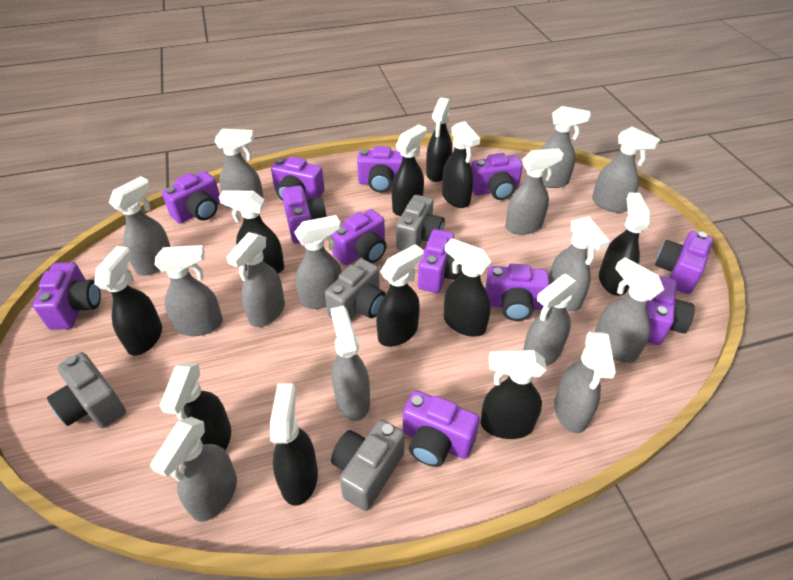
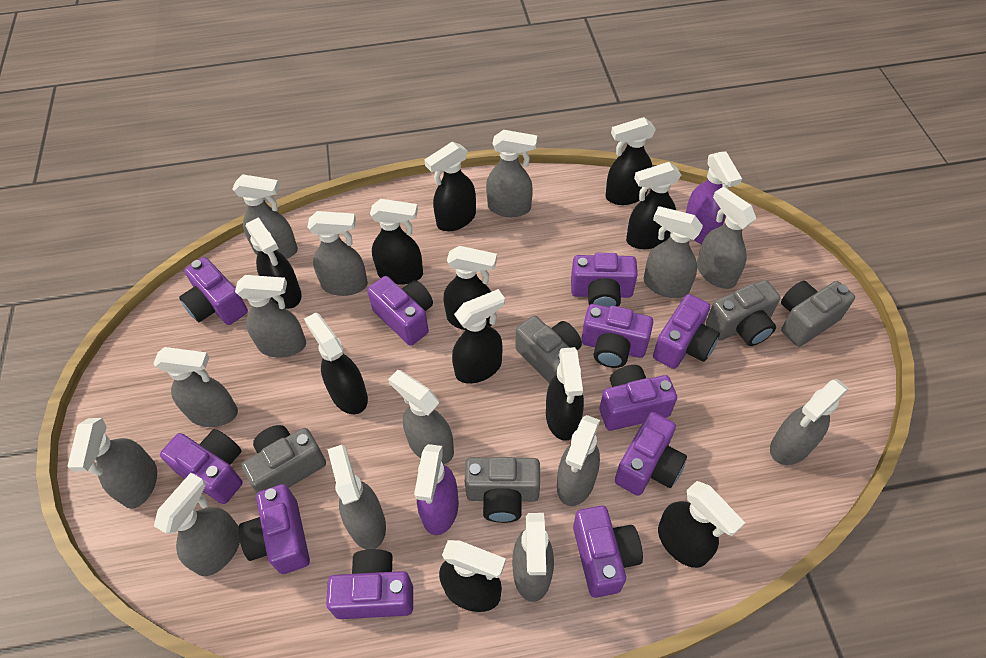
grey camera: [47,352,126,428] [325,259,386,320] [331,420,405,511] [396,195,445,251] = 4 -> [242,425,326,493] [465,457,540,523] [516,316,582,383] [706,280,780,346] [781,281,855,347] = 5
purple camera: [33,262,101,330] [162,171,220,224] [271,156,325,201] [282,186,326,243] [331,209,386,265] [357,146,403,193] [403,390,480,467] [418,229,462,293] [471,153,523,200] [485,264,550,321] [646,276,695,345] [655,231,713,294] = 12 -> [160,429,243,504] [179,257,248,325] [238,484,310,574] [326,549,413,619] [367,276,433,346] [571,253,638,307] [573,505,643,598] [581,304,653,368] [600,365,677,431] [615,412,687,496] [653,294,720,369] = 11
purple spray bottle: none = 0 -> [414,444,459,535] [686,151,742,244] = 2

